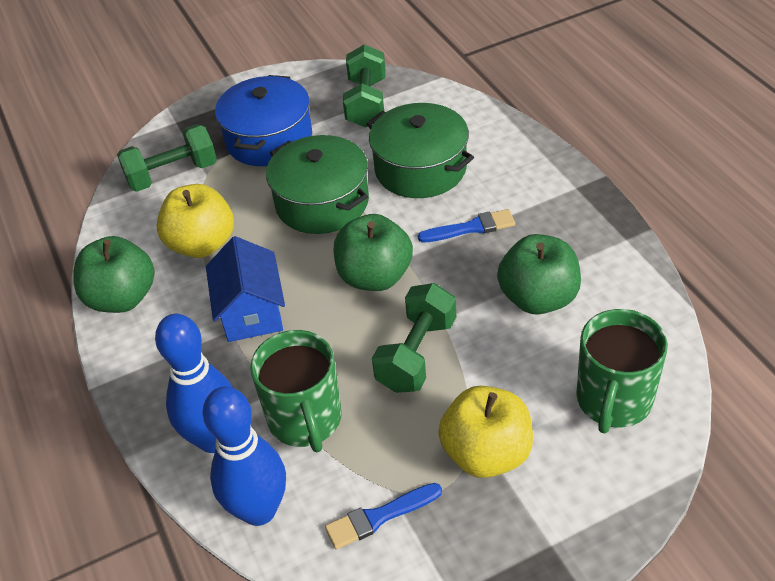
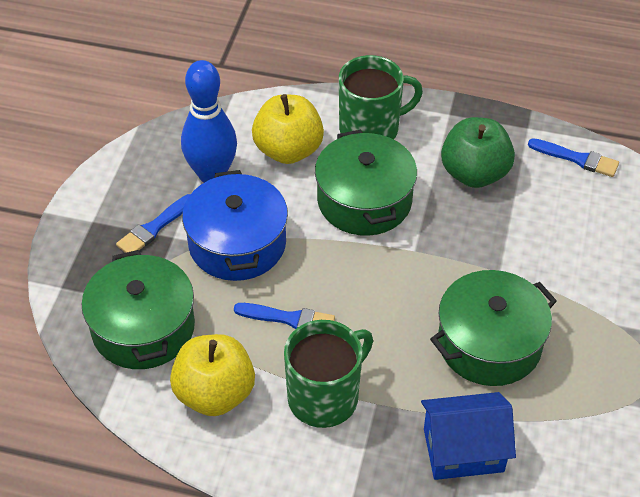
blue bowling pin: [155,314,233,453] [202,387,286,526] = 2 -> [181,60,237,183] = 1
blue brush: [325,483,442,549] [418,209,515,242] = 2 -> [116,194,190,253] [234,303,335,329] [528,138,619,177] = 3
green apple: [73,236,154,313] [334,214,413,291] [497,234,581,315] = 3 -> [441,117,515,188] = 1
green dumbbell: [117,124,217,192] [343,44,386,127] [372,283,456,393] = 3 -> none = 0
green pot: [266,135,369,234] [366,103,474,198] = 2 -> [81,250,195,369] [315,130,417,236] [430,270,557,386] = 3

